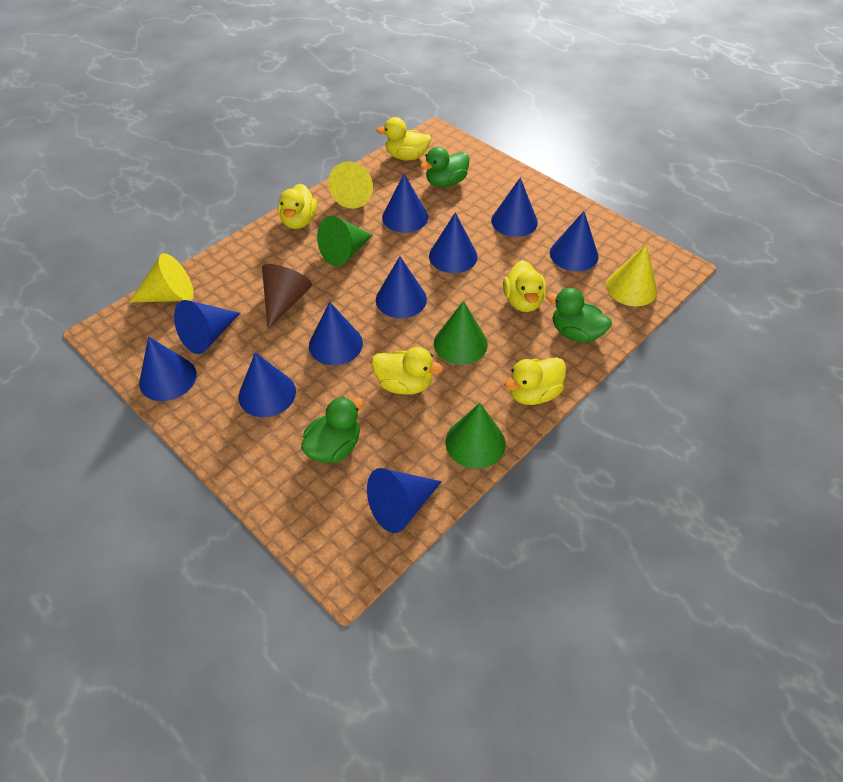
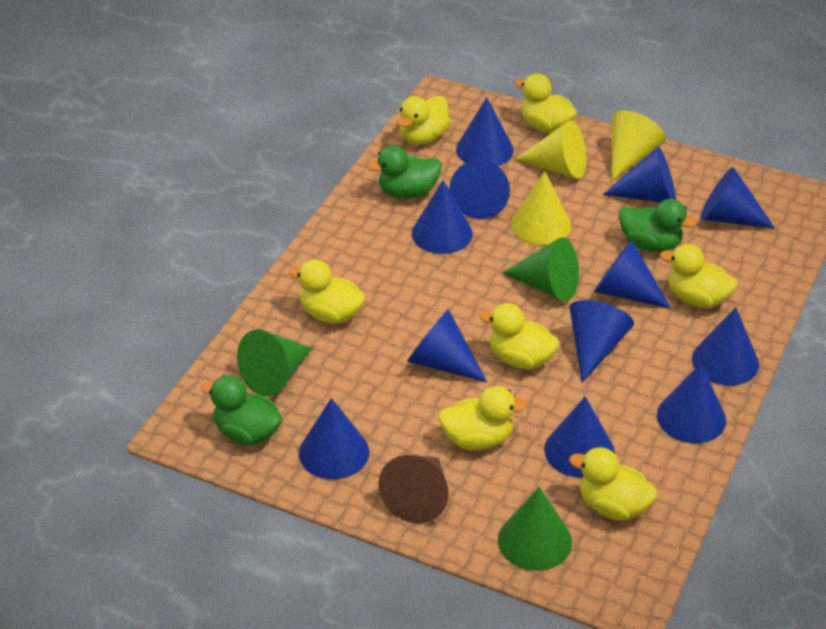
blue cone: [139,336,197,401] [174,300,240,354] [239,352,296,417] [309,302,363,365] [367,468,442,533] [376,256,427,318] [382,174,428,233] [429,212,478,273] [491,177,538,237] [550,211,599,271] = 10 -> [299,398,369,479] [407,309,487,382] [412,180,473,254] [449,160,510,219] [456,97,513,166] [544,396,615,478] [570,300,634,383] [594,240,671,309] [603,147,676,202] [657,363,726,443] [692,307,759,386] [700,167,775,229] = 12
yellow duck: [278,183,317,229] [372,347,443,395] [376,117,432,161] [503,260,546,312] [504,357,566,405] = 5 -> [288,259,366,324] [397,96,451,145] [438,386,528,450] [479,303,559,369] [515,73,577,133] [569,447,657,520] [660,244,737,308] = 7

